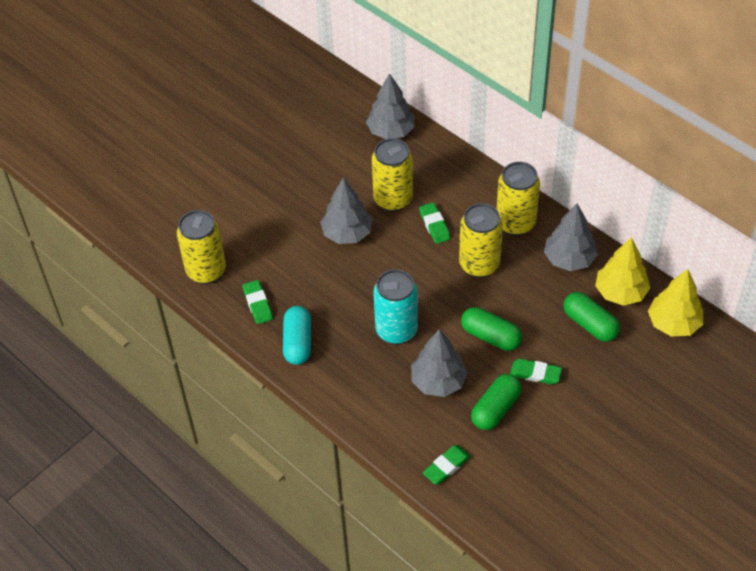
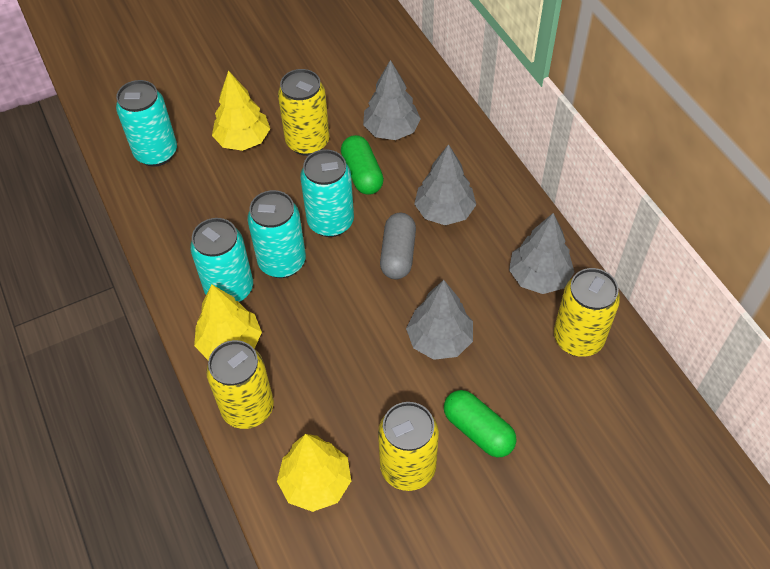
green capsule: [461,307,522,351] [471,374,522,430] [564,292,620,342] = 3 -> [341,135,384,195] [444,390,516,457] = 2
green eraser: [243,280,273,324] [419,203,451,244] [423,445,471,485] [510,359,562,384] = 4 -> none = 0
grey capsule: none = 0 -> [380,213,416,279] = 1
turquoise can: [374,269,418,344] = 1 -> [116,80,177,167] [190,218,253,303] [247,190,306,278] [300,149,354,237] = 4
turquoise capsule: [283,306,311,365] = 1 -> none = 0
yellow tree: [595,237,650,306] [648,269,703,337] = 2 -> [194,284,262,361] [212,70,270,151] [277,434,351,512] = 3

